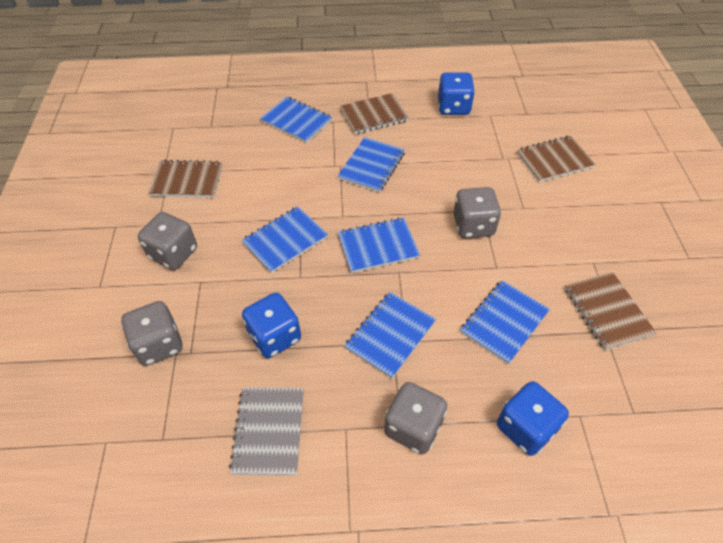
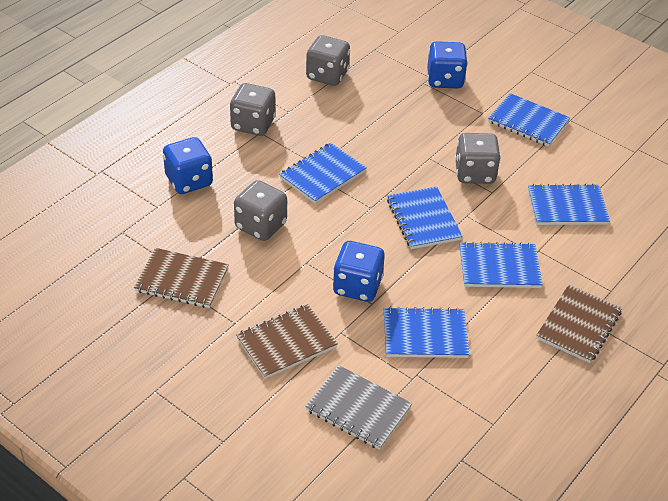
brown notebook: [148,160,223,198] [339,93,409,134] [517,136,596,182] [565,272,656,350] = 4 -> [134,248,229,308] [236,304,338,379] [536,284,622,363] = 3

